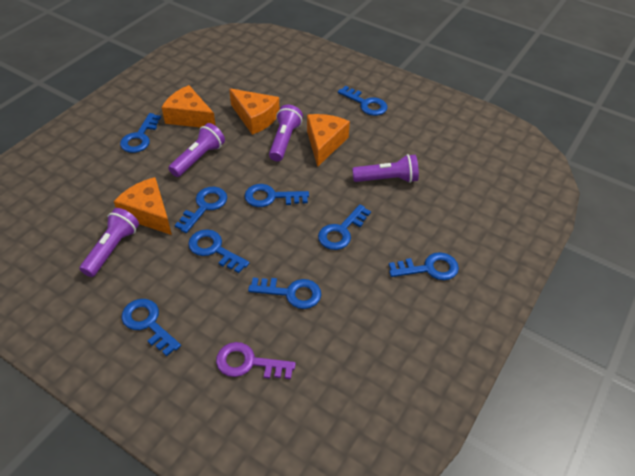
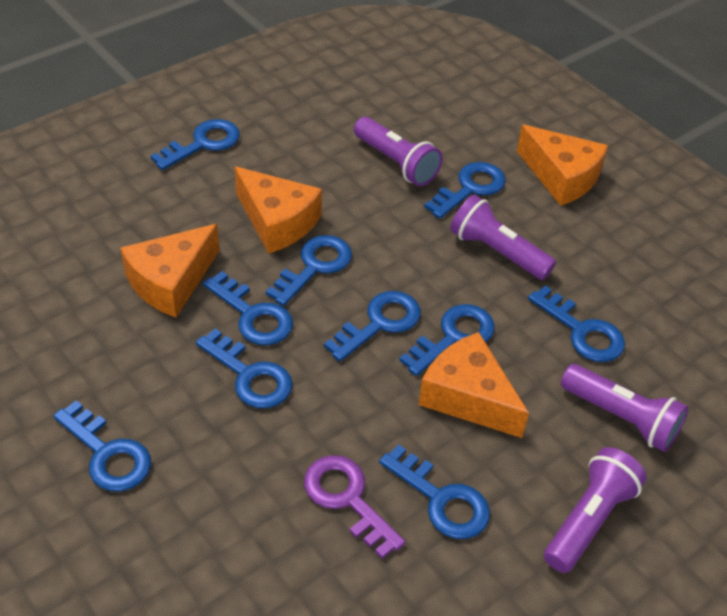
blue key: [120,113,161,153] [122,299,181,356] [175,187,227,233] [188,229,249,273] [245,184,309,207] [248,277,321,309] [318,204,371,250] [338,86,387,116] [389,252,459,280] = 9 -> [53,400,151,491] [150,119,240,170] [196,328,293,408] [203,271,293,345] [266,235,352,306] [324,291,421,361] [379,444,490,539] [399,304,495,376] [424,162,506,219] [528,285,625,362] = 10

